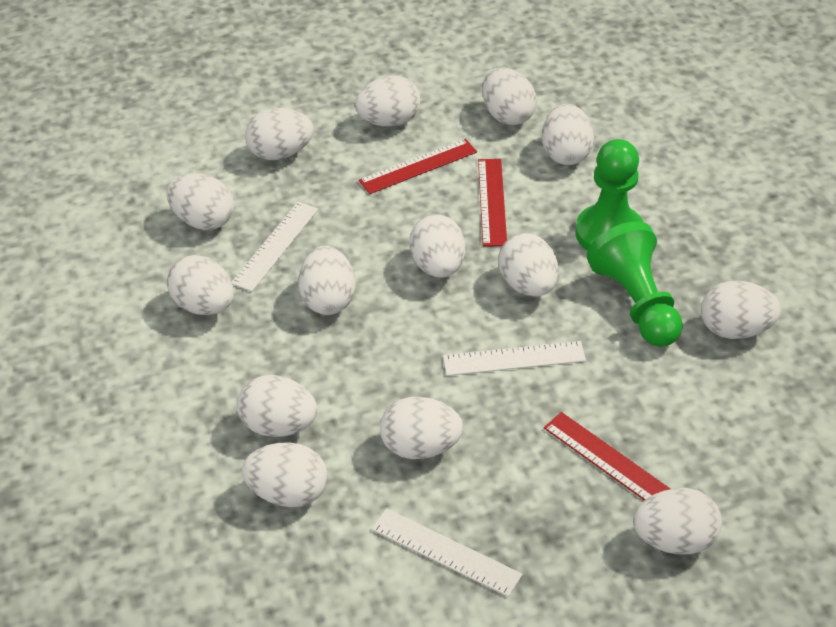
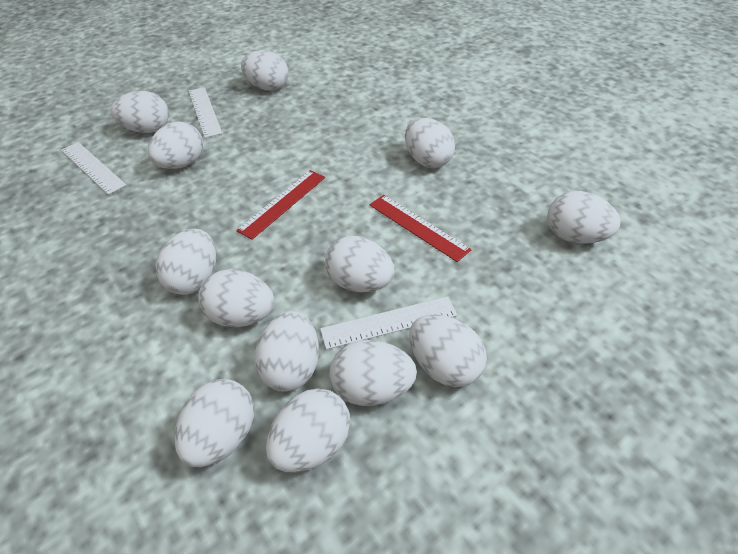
green pawn: [575,139,643,251] [587,221,683,347] = 2 -> none = 0
red ruler: [359,139,477,194] [478,159,507,247] [544,412,670,500] = 3 -> [236,170,325,240] [370,195,472,262] = 2
white egg: [166,173,234,230] [167,255,234,315] [237,375,318,437] [242,442,327,507] [245,108,313,160] [298,246,355,315] [355,75,420,127] [380,397,463,459] [409,214,465,278] [482,67,537,125] [498,233,558,297] [542,104,594,165] [633,488,722,554] [701,281,781,339] = 14 -> [111,91,169,133] [148,121,203,169] [156,229,216,295] [174,379,254,467] [198,269,275,327] [241,50,288,91] [255,311,319,392] [266,388,350,472] [325,236,395,292] [330,340,417,406] [405,118,455,168] [409,314,487,387] [547,191,621,244] = 13

